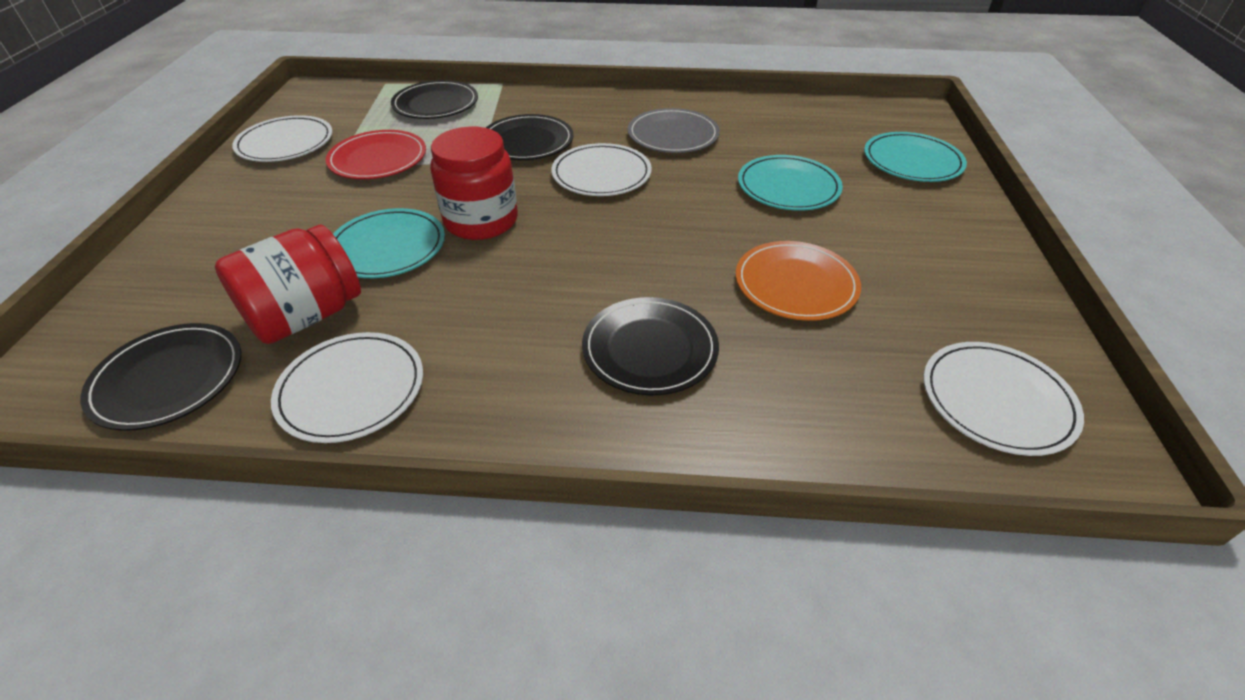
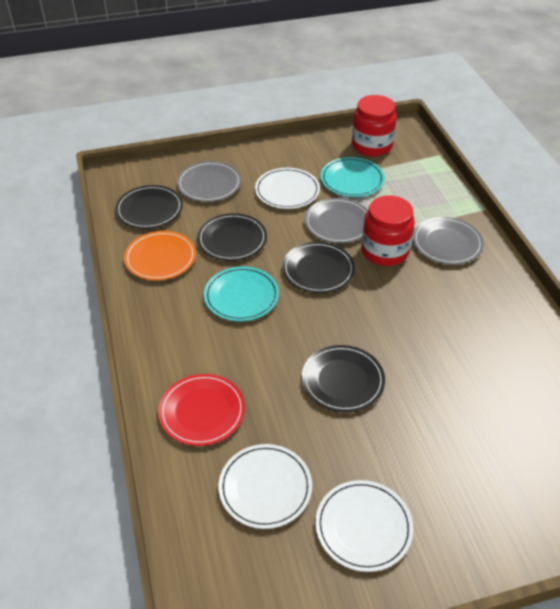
grey plate: [628,108,720,153] = 1 -> [177,161,242,202] [305,198,368,243] [413,217,484,265] = 3
turquoise plate: [333,208,445,278] [738,155,843,211] [864,132,967,182] = 3 -> [204,266,279,321] [321,157,385,197] = 2
white plate: [232,115,333,162] [271,332,423,443] [552,143,652,196] [923,342,1084,456] = 4 -> [219,444,312,529] [255,168,320,209] [316,480,413,572] = 3

